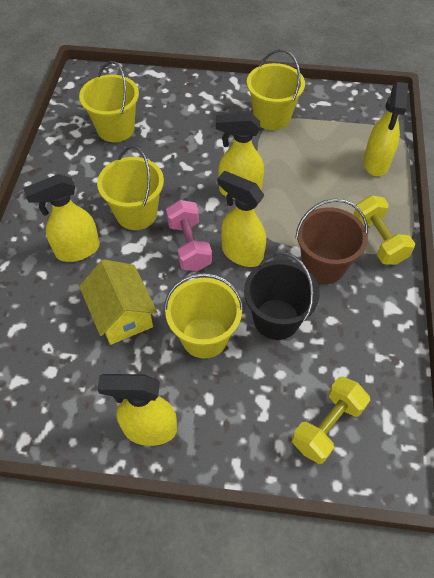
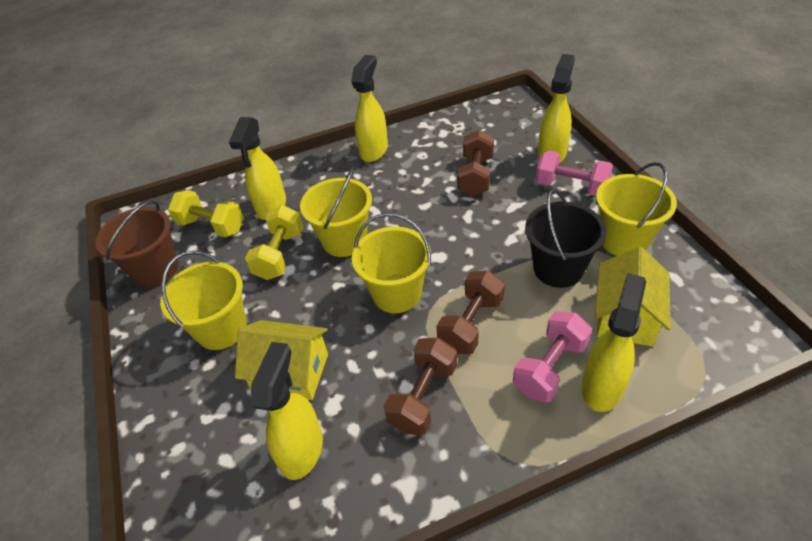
brown dumbbell: none = 0 -> [384,338,457,435] [436,270,505,354] [457,130,494,196] = 3
pink dumbbell: [166,200,212,271] = 1 -> [513,311,592,402] [535,150,613,196] = 2
yellow house: [79,259,157,345] = 1 -> [235,320,328,400] [595,247,671,346] = 2

